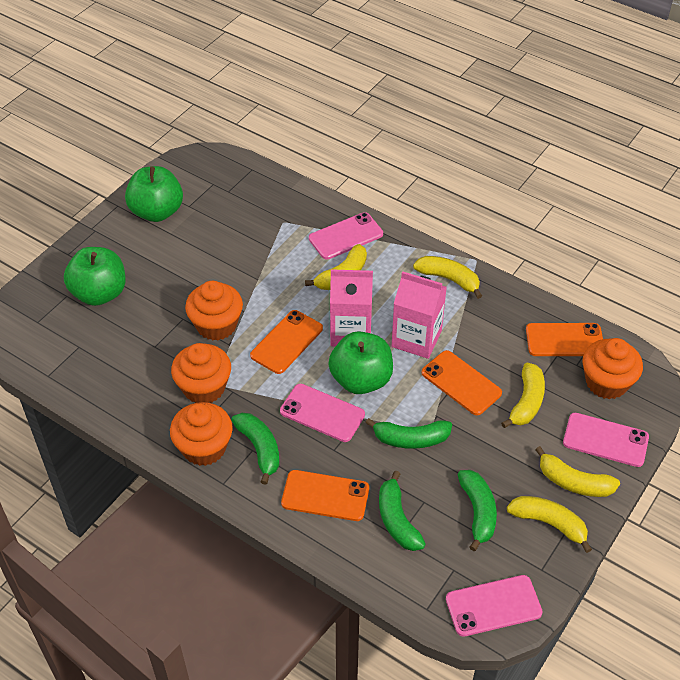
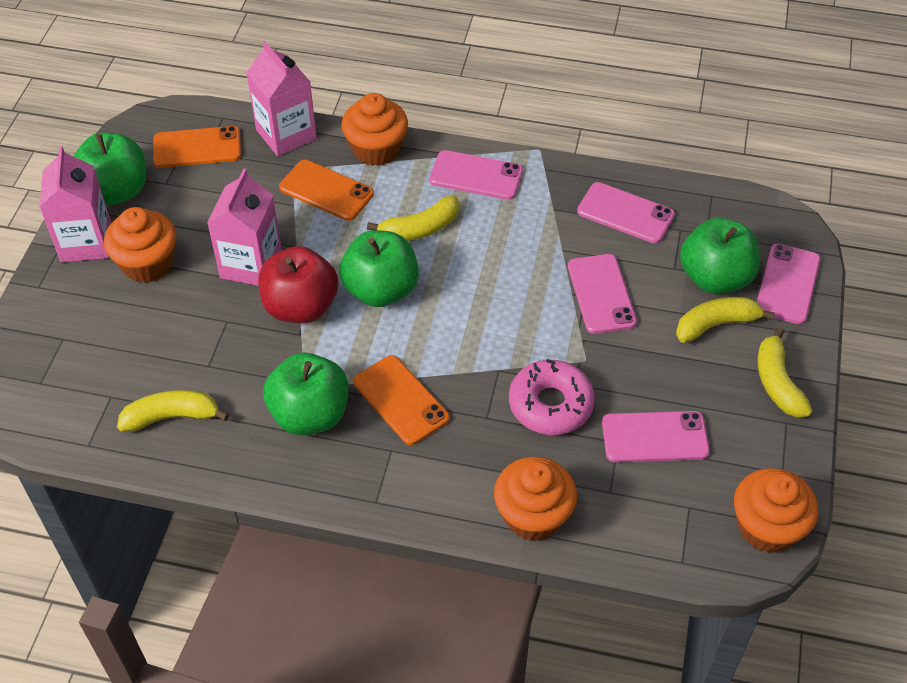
green apple: [64,247,126,306] [125,166,183,222] [328,331,393,394] = 3 -> [74,133,146,205] [263,353,348,435] [339,230,419,307] [680,218,760,294] = 4
green banana: [231,413,279,485] [366,418,452,449] [379,470,426,551] [457,470,497,551] = 4 -> none = 0
orange phone: [250,310,323,374] [281,470,369,521] [421,350,502,415] [526,323,603,356] = 4 -> [153,126,241,168] [279,160,374,221] [353,355,450,445] = 3
pink carton: [330,269,373,346] [392,271,447,359] = 2 -> [39,146,111,262] [207,169,282,286] [246,41,317,156] = 3
pink donut: none = 0 -> [509,359,595,435] = 1
pink phone: [280,384,365,442] [309,212,383,260] [446,575,542,637] [563,413,649,467] = 4 -> [429,150,523,200] [568,254,637,334] [577,182,675,243] [602,411,710,462] [757,244,820,324] = 5
red apple: none = 0 -> [258,246,338,323] = 1
yellow banana: [305,244,367,290] [413,256,482,299] [501,363,545,428] [507,496,592,553] [535,446,620,497] = 5 -> [117,390,229,432] [367,196,459,241] [676,297,775,343] [757,327,812,417] = 4

